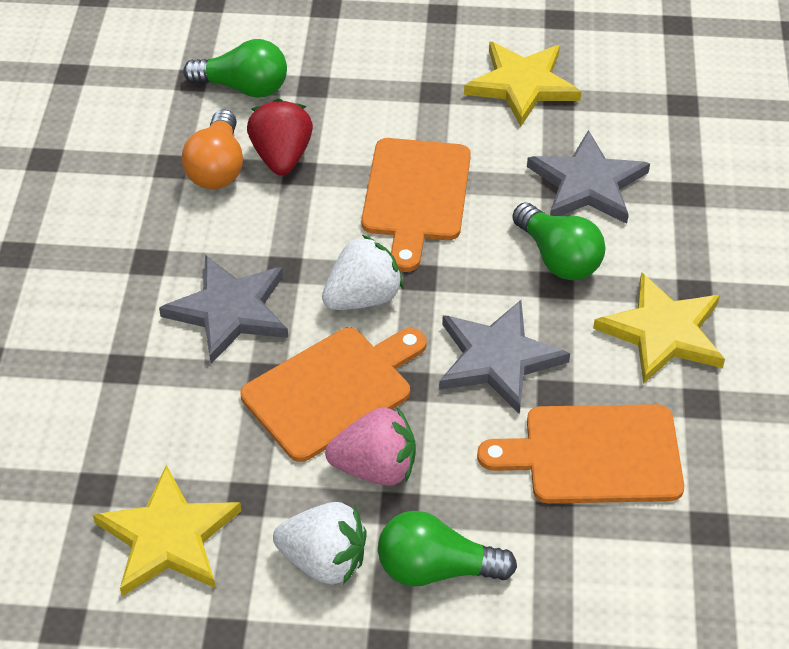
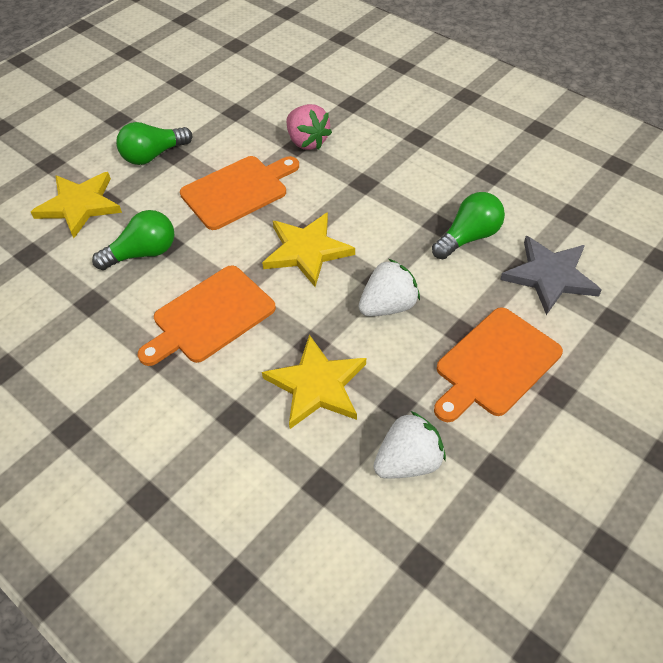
grey star: [159,255,288,364] [439,300,570,415] [527,130,650,224] = 3 -> [500,236,602,315] = 1
orange light bulb: [181,109,243,189] = 1 -> none = 0
red strawberry: [247,98,313,175] = 1 -> none = 0

